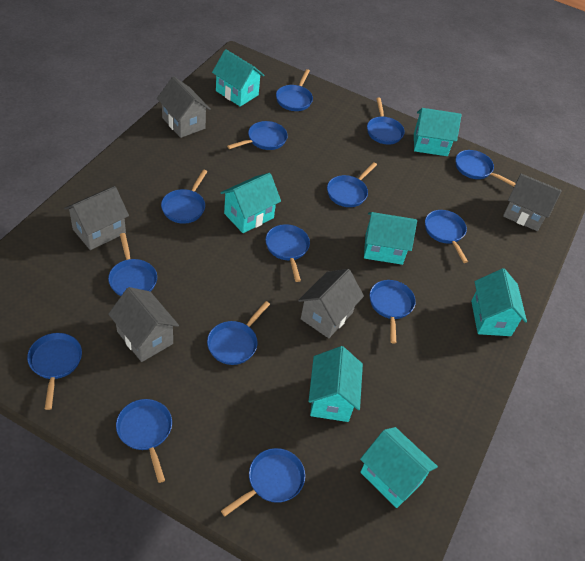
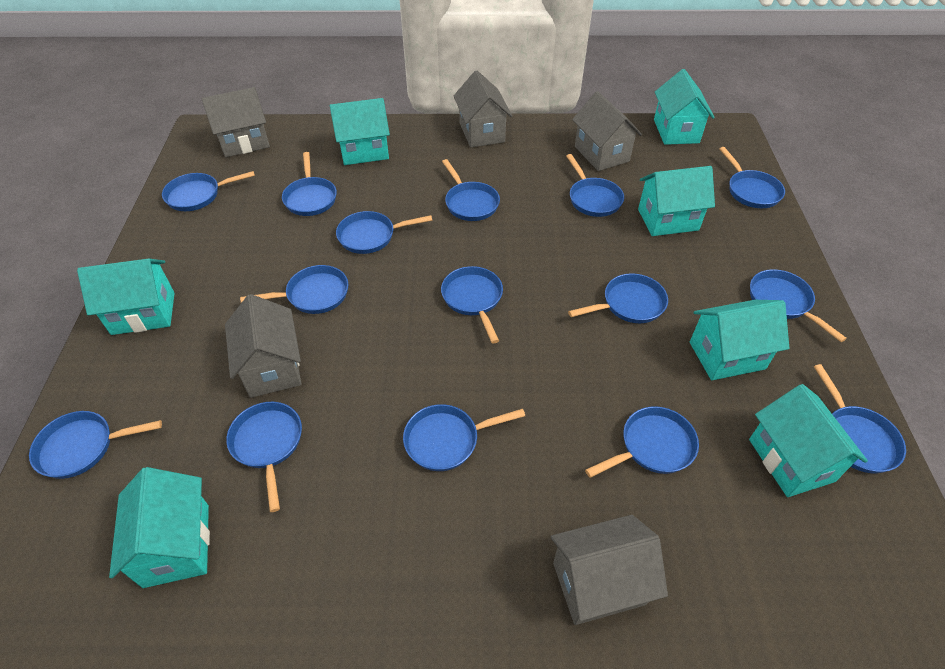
blue pan: [27,333,82,410] [108,233,157,296] [116,399,172,483] [161,170,208,224] [207,301,270,365] [221,448,305,516] [227,121,288,150] [265,224,310,282] [276,69,313,111] [327,162,377,207] [367,97,405,145] [370,280,416,344] [425,210,468,263] [455,150,516,187] = 14 -> [29,411,162,479] [162,171,255,211] [226,402,302,512] [240,265,349,314] [282,152,337,216] [336,211,432,254] [403,404,525,471] [441,266,503,344] [442,159,500,221] [566,154,624,217] [568,273,668,323] [585,406,699,478] [719,147,785,208] [750,269,847,342] [814,364,906,473] = 15

